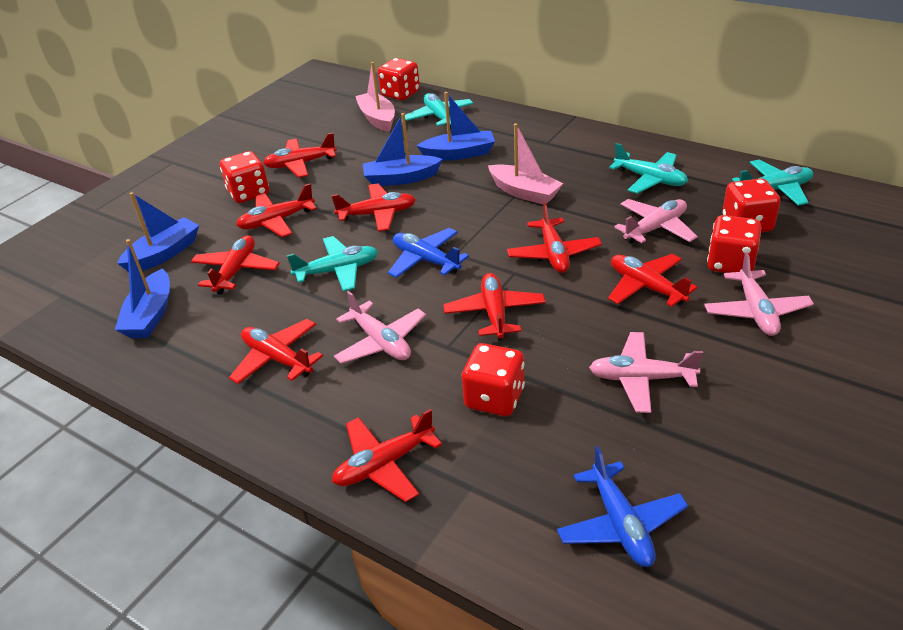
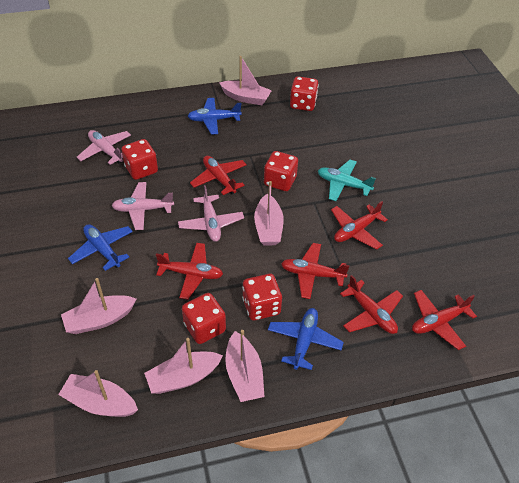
blue boat: [115,239,170,338] [117,192,199,272] [363,113,443,186] [417,92,495,161] = 4 -> none = 0
blue plane: [388,228,469,278] [557,446,688,567] = 2 -> [68,224,133,271] [188,98,242,135] [268,308,344,370] = 3
pink boat: [355,62,395,132] [488,123,563,204] = 2 -> [58,370,138,417] [61,278,136,334] [144,338,223,394] [219,56,272,105] [225,330,265,402] [254,181,284,245] = 6
pink plane: [334,291,426,364] [589,332,703,413] [614,199,698,244] [704,252,814,336] = 4 -> [77,130,131,165] [112,182,174,230] [178,185,244,242] = 3
red plane: [191,235,280,294] [229,319,323,384] [236,183,317,237] [263,133,337,178] [331,183,416,232] [332,409,442,502] [443,273,546,340] [507,202,602,273] [608,254,698,307] = 9 -> [156,243,223,300] [190,156,247,195] [281,243,350,299] [331,201,388,250] [340,275,403,334] [412,290,477,350] = 6
turquoise plane: [287,236,378,291] [405,93,473,130] [609,143,688,194] [732,159,813,206] = 4 -> [318,160,376,201] = 1

